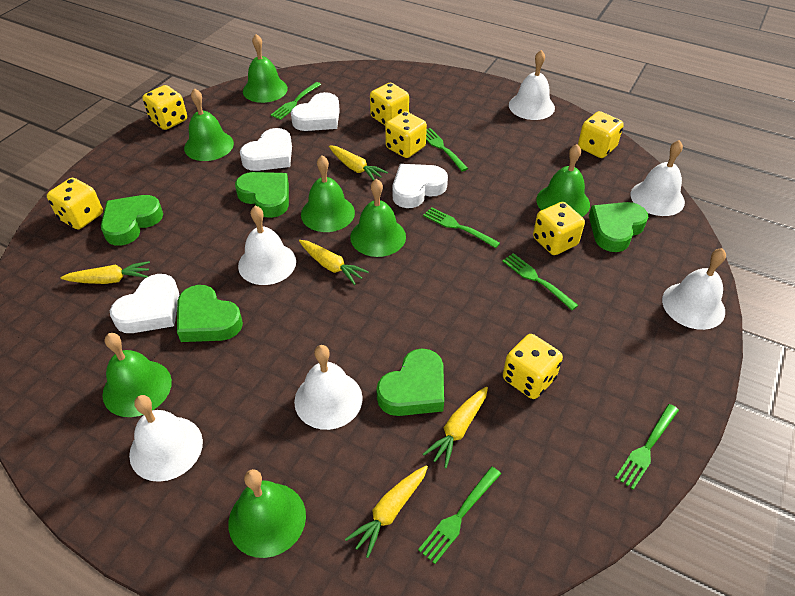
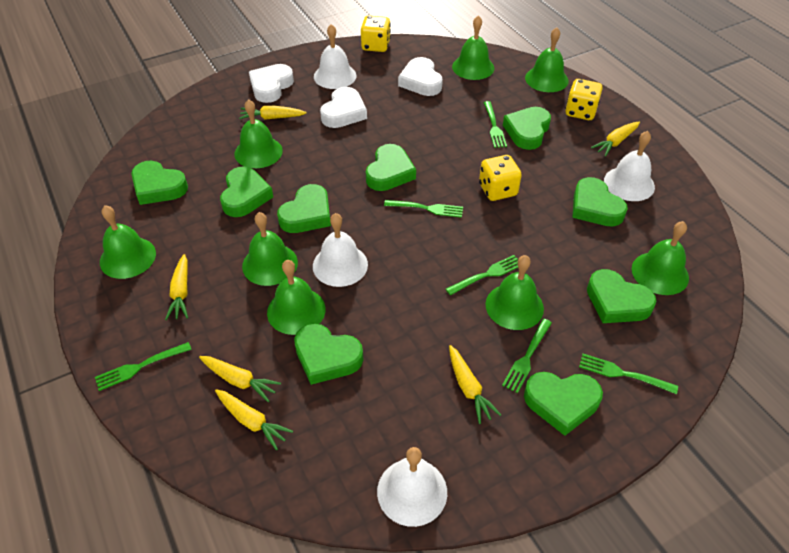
green bell: [103,333,172,417] [184,88,234,161] [228,469,306,558] [243,34,288,103] [301,156,355,232] [350,179,406,257] [536,144,590,217] = 7 -> [100,205,156,279] [234,99,283,168] [242,212,298,286] [267,260,325,335] [452,15,494,80] [485,255,544,330] [525,27,569,92] [632,221,689,295] = 8
green heart: [101,195,163,246] [177,285,243,342] [235,172,289,218] [376,349,444,416] [589,202,648,252] = 5 -> [131,161,188,205] [220,166,273,217] [277,184,331,233] [294,324,363,385] [366,144,416,191] [503,107,551,150] [524,372,603,436] [572,177,628,227] [587,269,656,323] = 9
white bell: [129,395,203,482] [238,206,296,285] [294,345,363,430] [509,50,555,120] [631,140,685,216] [662,248,726,330] = 6 -> [313,213,368,287] [314,24,356,89] [377,447,447,527] [604,131,655,201] = 4
white heart: [110,274,179,333] [240,128,292,171] [291,92,340,131] [392,164,448,208] = 4 -> [249,64,294,103] [320,87,367,128] [398,57,443,96] = 3
yellow carrot: [60,261,150,284] [299,240,369,285] [329,145,388,181] [345,465,428,558] [423,387,488,468] = 5 -> [165,254,188,320] [199,356,281,402] [215,389,293,451] [239,106,307,120] [449,345,501,424] [591,122,640,157] = 6
yellow dice: [47,178,103,229] [143,85,187,130] [370,83,409,125] [385,111,427,158] [503,334,563,399] [533,202,585,255] [578,111,624,158] = 7 -> [361,16,391,52] [479,155,522,201] [565,79,603,120] = 3

